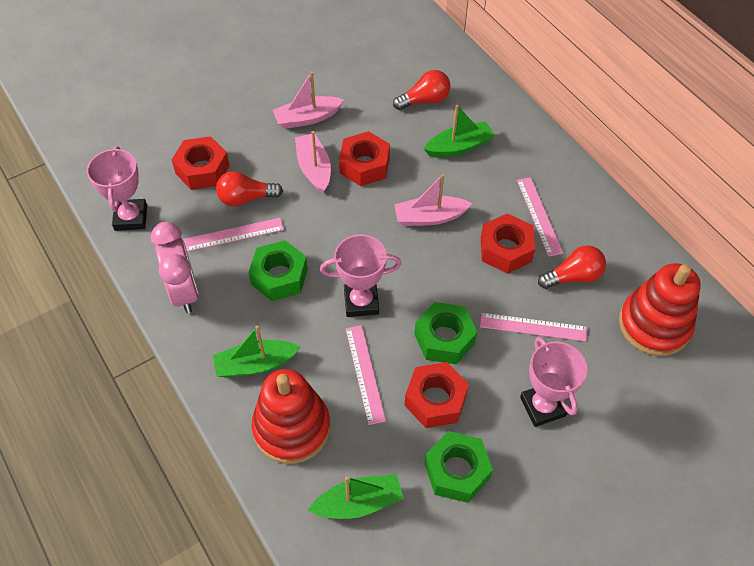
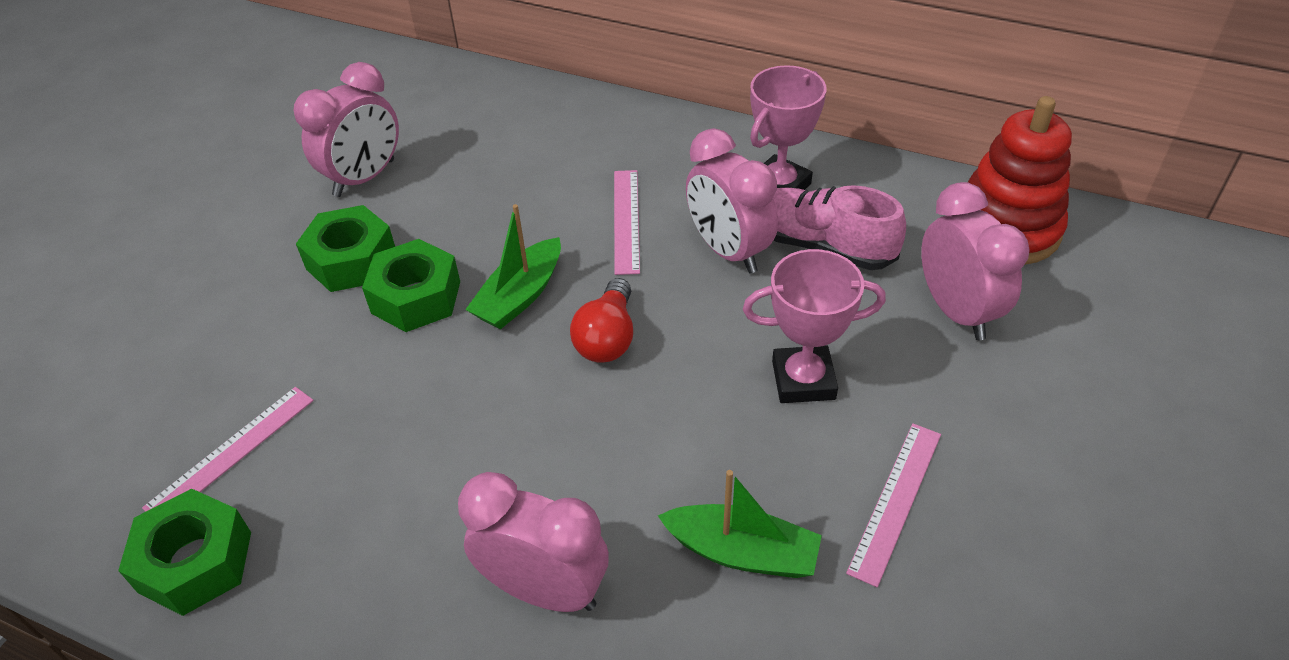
green boat: [213,326,300,378] [308,474,404,519] [424,105,495,157] = 3 -> [465,204,561,329] [658,470,822,578] = 2
pink boat: [273,71,344,129] [295,131,331,193] [394,174,472,226] = 3 -> none = 0
pink clock: [151,222,199,313] = 1 -> [294,62,399,197] [458,472,609,612] [686,128,778,274] [921,182,1030,340] = 4
pink ruler: [183,218,284,252] [346,325,386,425] [480,313,587,341] [517,177,563,257] = 4 -> [142,387,314,512] [614,170,640,275] [846,424,941,587] = 3
pink shoe: none = 0 -> [773,185,906,270] = 1
pink trophy: [87,146,147,231] [320,235,401,317] [520,337,587,427] = 3 -> [743,249,886,403] [750,65,826,190] = 2
red light bulb: [216,171,283,207] [393,70,450,110] [538,245,606,289] = 3 -> [570,278,633,363] = 1
red nut: [172,136,230,190] [339,131,390,186] [404,362,469,428] [481,213,535,274] = 4 -> none = 0
red stacking toy: [252,369,330,464] [619,263,701,356] = 2 -> [968,96,1072,265] = 1

